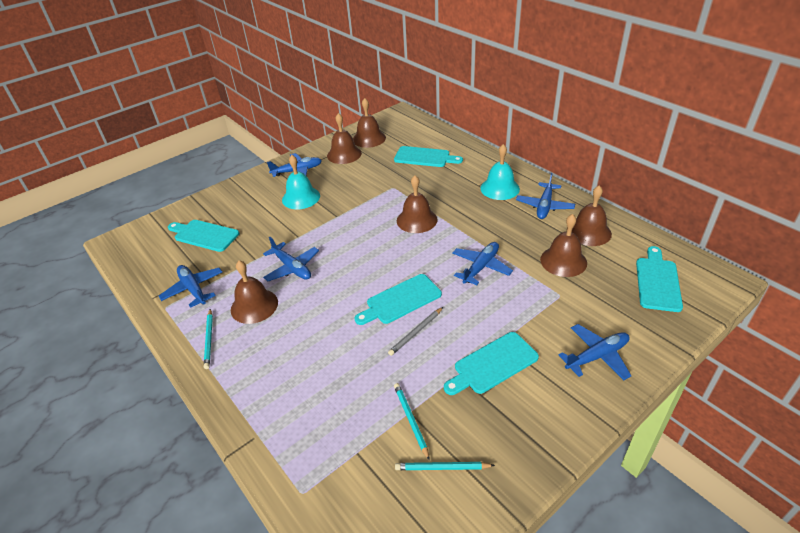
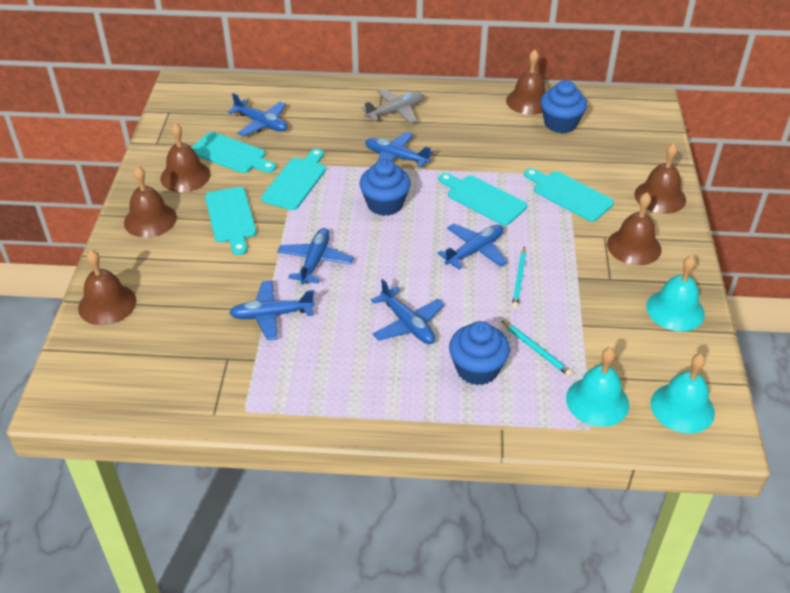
blue cupcake: none = 0 -> [359,159,411,216] [449,321,510,385] [540,80,587,133] = 3
grey pencil: [388,307,443,356] = 1 -> none = 0
grey plane: none = 0 -> [361,89,424,124] = 1
turquoise bell: [282,155,320,209] [480,144,520,200] = 2 -> [566,347,629,427] [646,256,705,331] [651,354,715,433] = 3
turquoise pencil: [204,309,213,369] [394,383,430,461] [395,462,495,470] = 3 -> [502,321,573,376] [512,246,526,309] = 2

